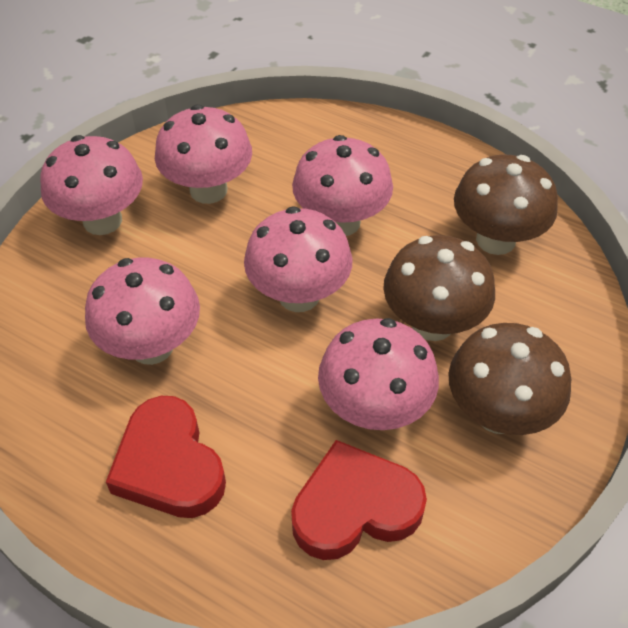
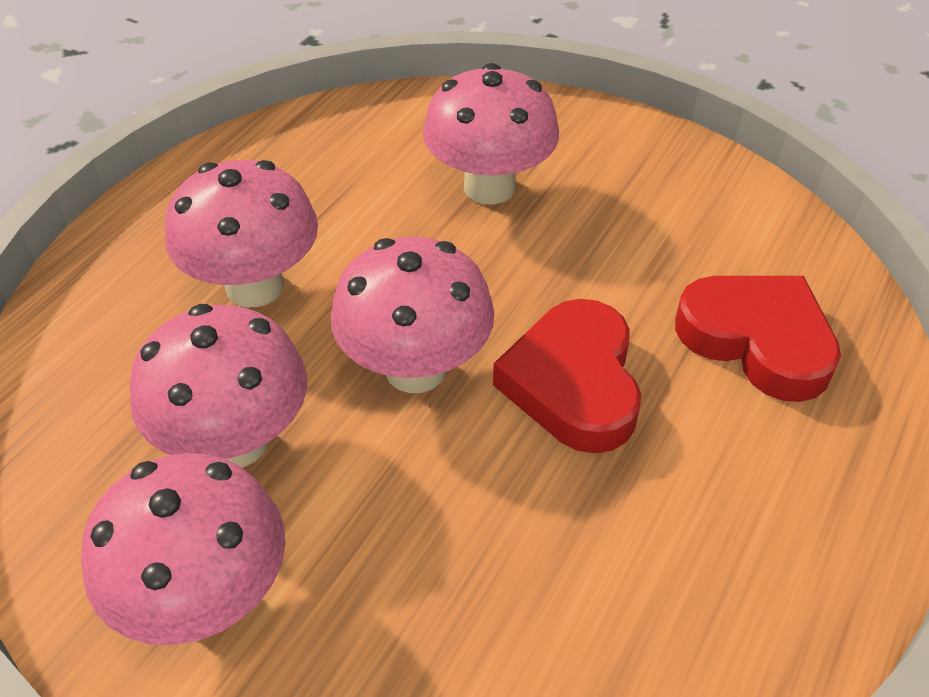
brown mushroom: [383,235,495,341] [448,323,571,435] [454,155,558,255] = 3 -> none = 0
pink mushroom: [40,135,143,235] [85,257,200,365] [155,105,252,204] [244,206,353,312] [292,135,393,236] [318,318,439,430] = 6 -> [81,453,286,645] [129,304,307,468] [165,160,318,307] [331,237,495,393] [423,63,559,204] = 5

